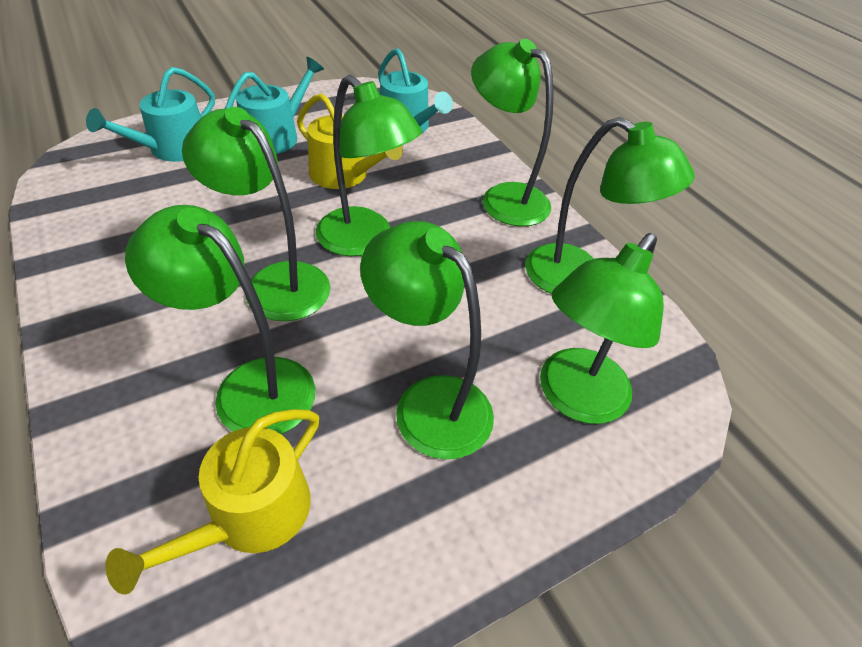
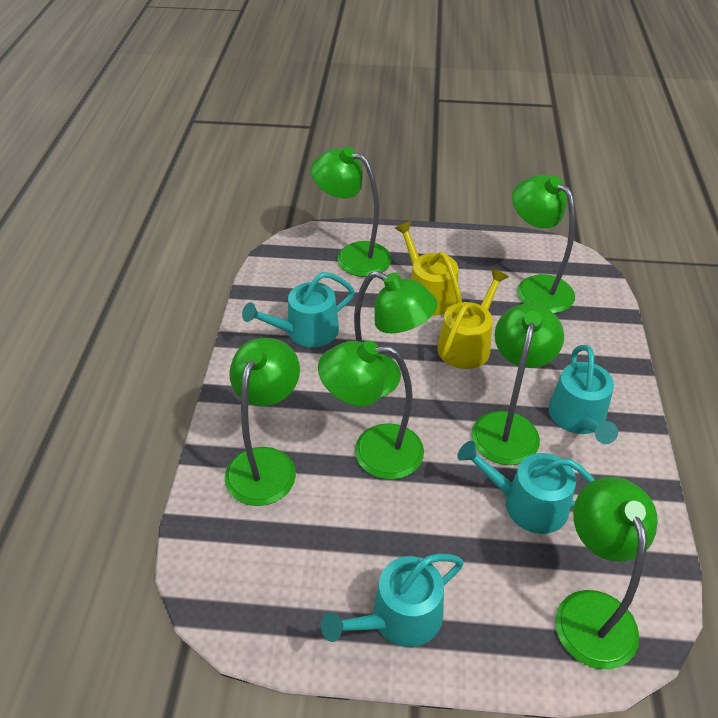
turquoise watering can: [86,67,215,162] [225,57,324,154] [378,48,453,133] = 3 -> [242,272,355,347] [321,554,464,647] [457,441,595,534] [549,345,618,444] = 4

